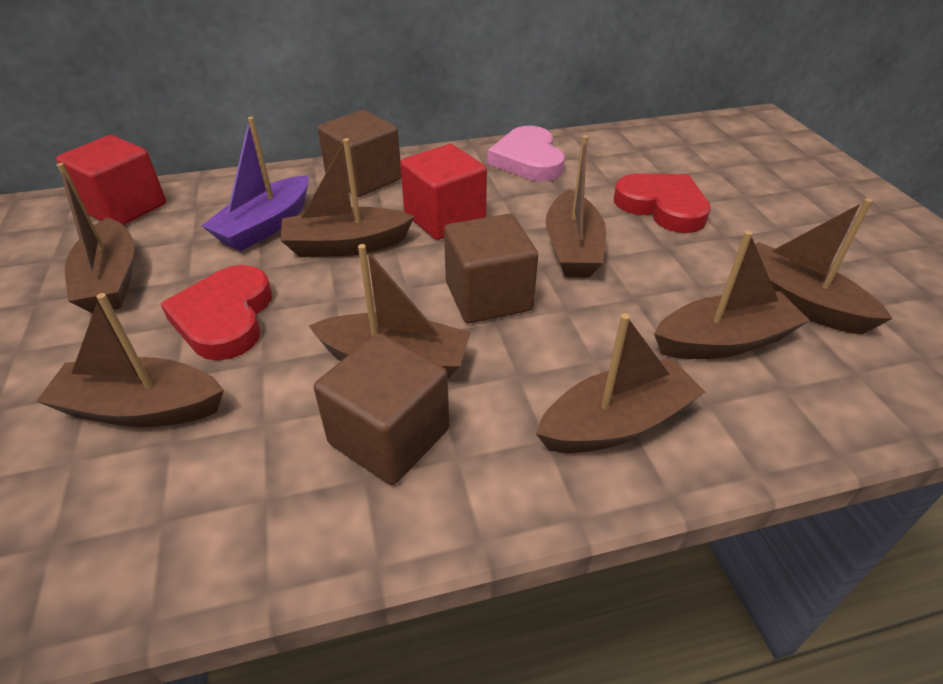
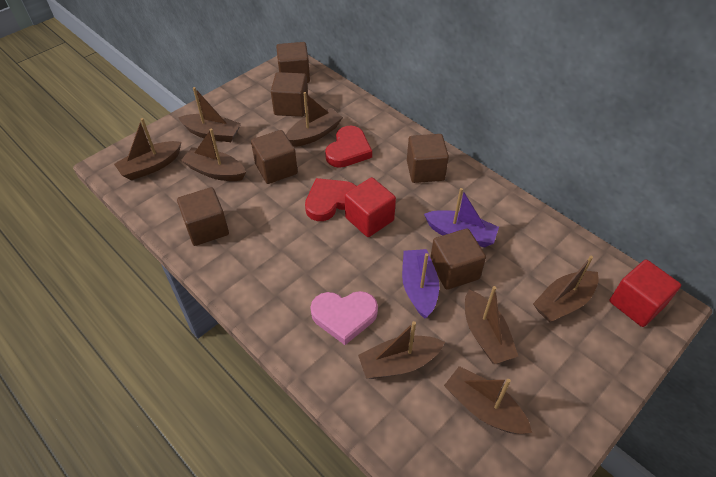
brown cube: [314,333,449,485] [318,110,401,197] [444,214,538,323] = 3 -> [177,187,229,246] [251,130,298,184] [271,72,308,117] [276,42,310,83] [407,134,449,183] [430,228,486,290] = 6
purple boat: [201,117,309,252] = 1 -> [402,249,439,319] [424,188,499,247] = 2

